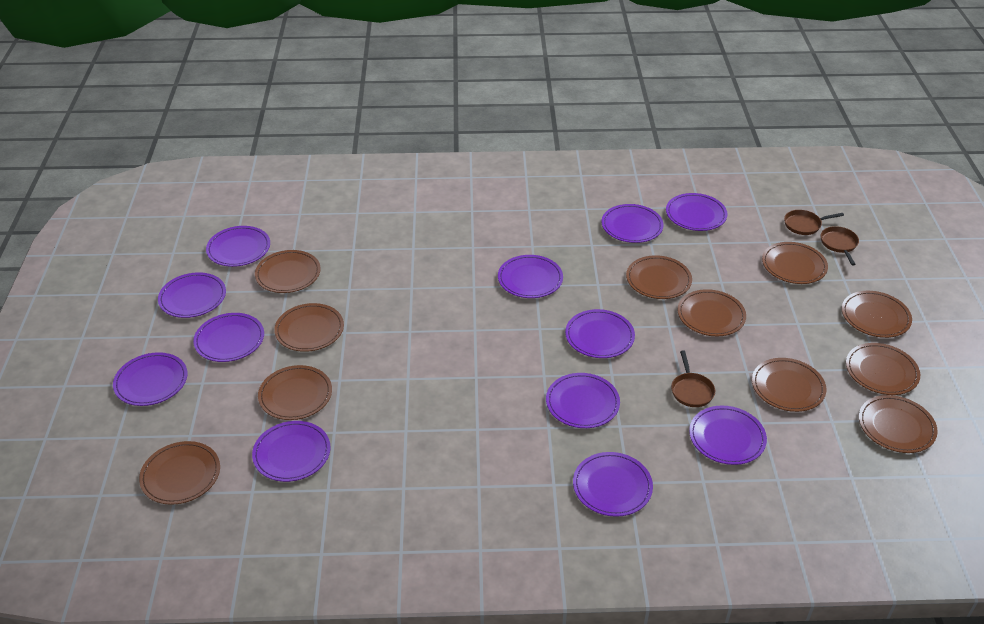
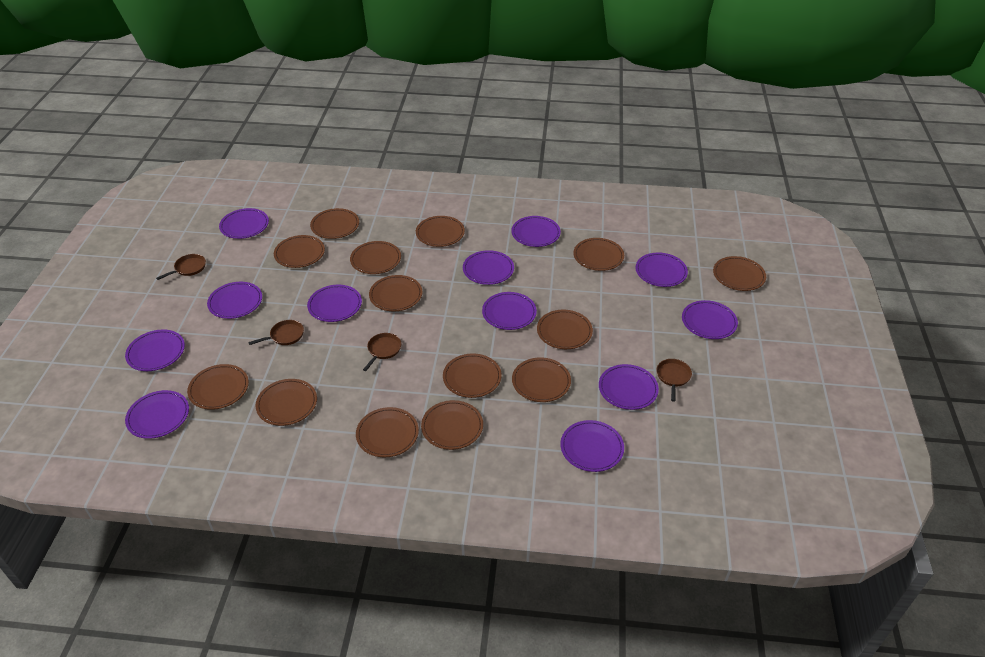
brown pan: [671,350,715,407] [784,210,844,235] [821,226,859,266] = 3 -> [156,254,206,280] [248,320,304,345] [363,333,401,371] [657,359,692,402] = 4
brown plate: [139,441,220,505] [255,250,321,293] [258,365,332,420] [274,303,344,352] [626,255,692,299] [678,289,746,336] [752,358,826,412] [762,242,828,284] [842,291,912,338] [846,343,920,395] [859,395,938,453] = 11 -> [187,364,249,410] [256,379,317,426] [274,235,325,268] [310,208,359,239] [350,241,401,274] [356,407,419,457] [369,275,423,311] [416,216,465,247] [421,400,483,450] [443,353,502,398] [512,357,571,402] [537,310,593,349] [573,238,624,271] [713,256,766,291] = 14

